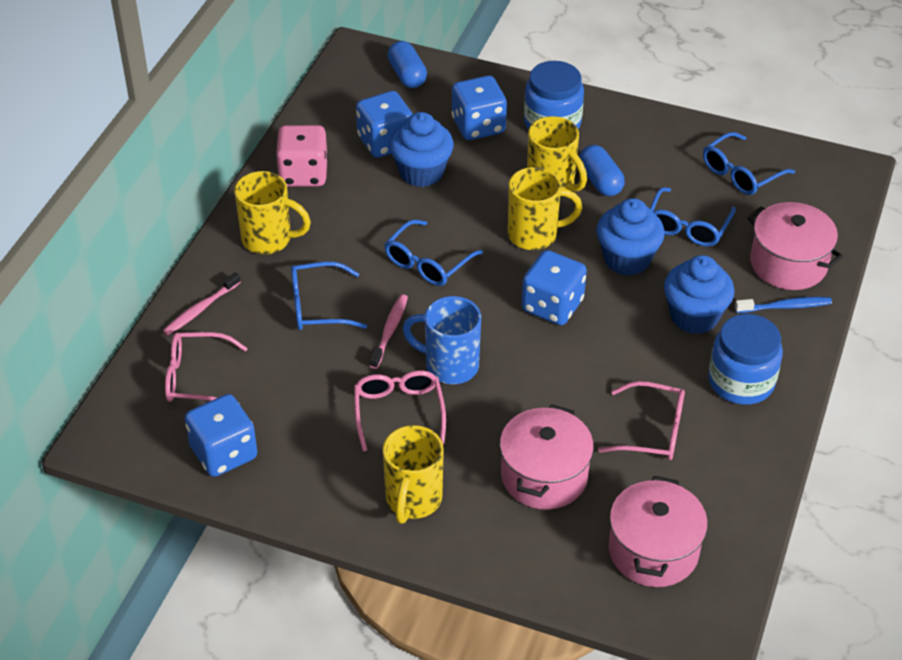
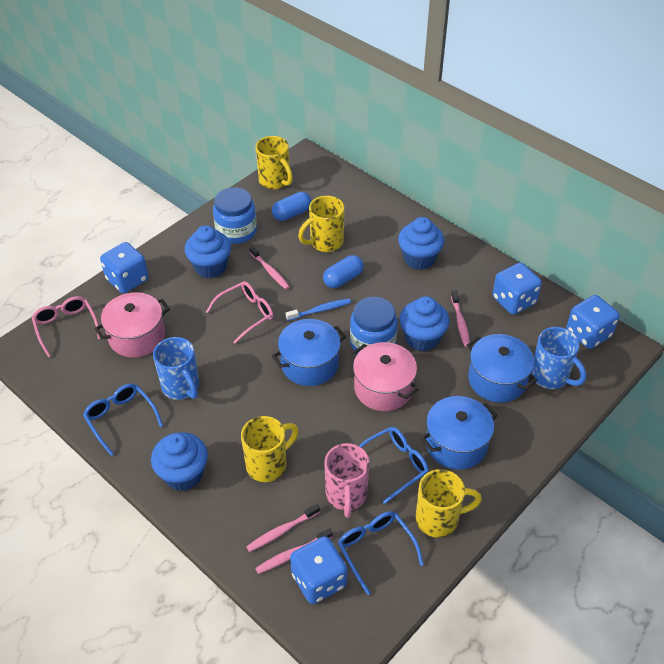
blue cupcake: [389,112,454,187] [597,198,665,276] [664,255,735,334] = 3 -> [151,432,208,491] [185,225,231,278] [398,217,444,270] [399,296,450,351] = 4
blue glasses: [291,262,367,330] [384,219,483,286] [650,187,736,246] [703,132,795,195] = 4 -> [83,384,163,456] [338,511,424,595] [359,427,429,504] = 3
blue mug: [403,296,481,384] = 1 -> [153,337,199,400] [531,327,586,389] = 2
blue pot: none = 0 -> [272,319,346,386] [421,396,498,470] [467,334,537,403] = 3
pink dice: [276,125,328,187] = 1 -> none = 0
pink glasses: [165,332,248,402] [354,371,446,451] [598,381,685,460] = 3 -> [32,296,100,357] [206,281,274,344] = 2
pink mug: none = 0 -> [324,443,370,518] = 1
pink pot: [500,404,594,510] [609,476,708,587] [747,202,843,290] = 3 -> [95,292,170,358] [352,342,419,411] = 2
pink toothbrush: [163,272,241,335] [370,294,408,369] = 2 -> [246,504,320,552] [249,246,290,290] [255,528,333,574] [451,291,470,347] = 4

